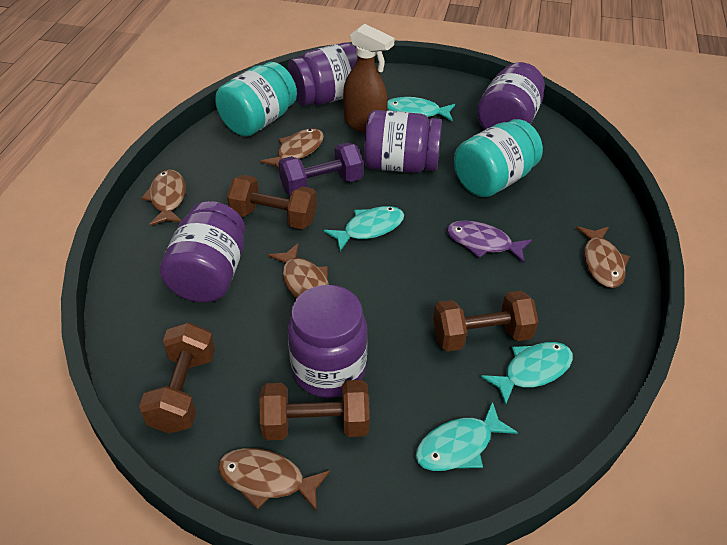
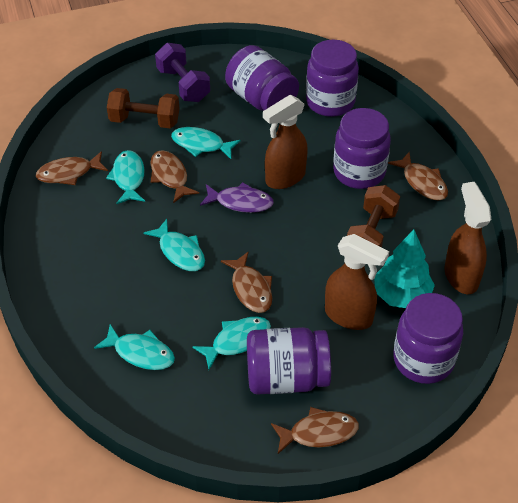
brown dumbbell: [139,322,215,433] [227,175,317,229] [260,380,370,440] [433,291,538,352] = 4 -> [107,88,180,129] [347,185,400,247] = 2
brown spray bottle: [343,24,395,133] = 1 -> [263,95,308,189] [325,234,389,330] [445,182,491,294] = 3
turquoise fish: [324,206,404,251] [387,97,455,121] [415,401,518,471] [481,342,573,406] = 4 -> [94,324,175,370] [106,150,145,204] [143,219,205,271] [171,127,240,159] [192,316,271,370] = 5
turquoise jar: [215,62,297,136] [454,119,543,197] = 2 -> none = 0
turquoise tree: none = 0 -> [374,230,435,308] = 1

